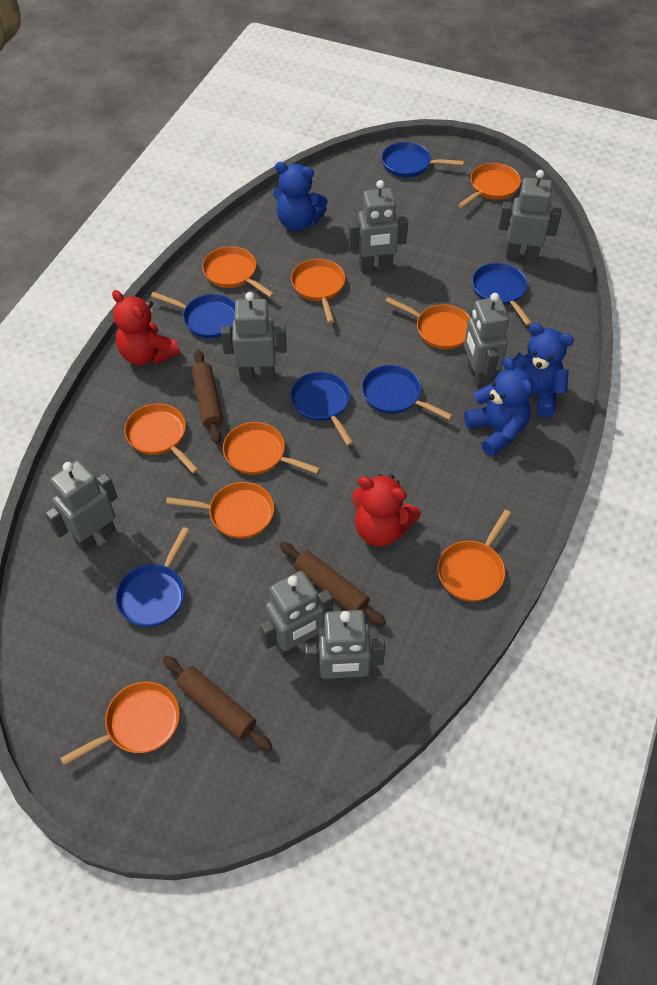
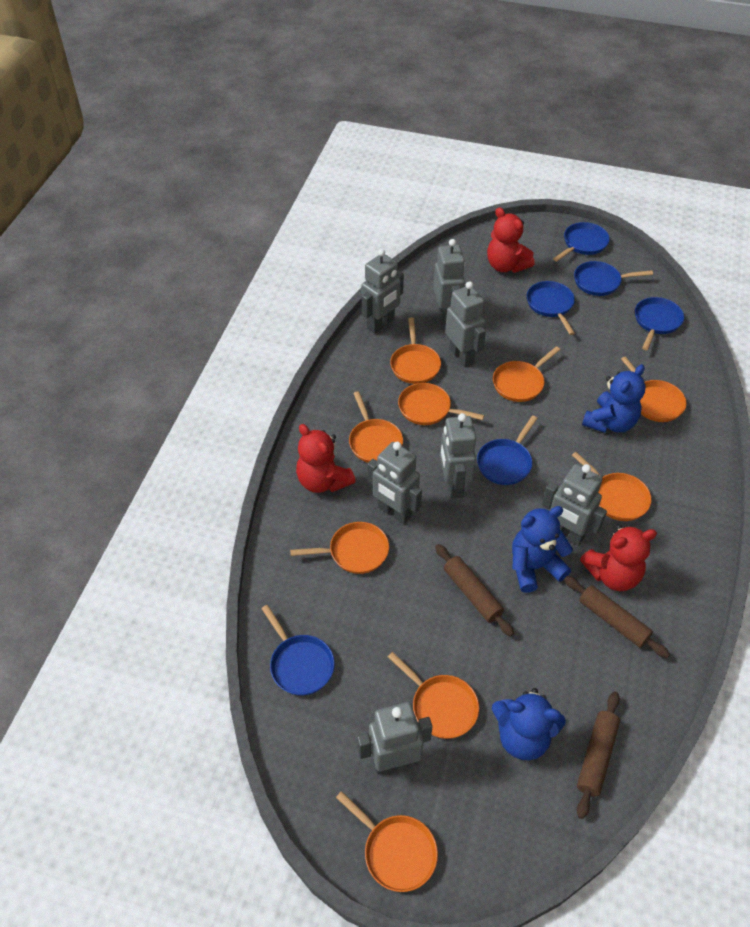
red teddy bear: [112,290,180,365] [352,474,421,546] = 2 -> [296,424,356,493] [487,207,534,273] [580,525,657,591] = 3

